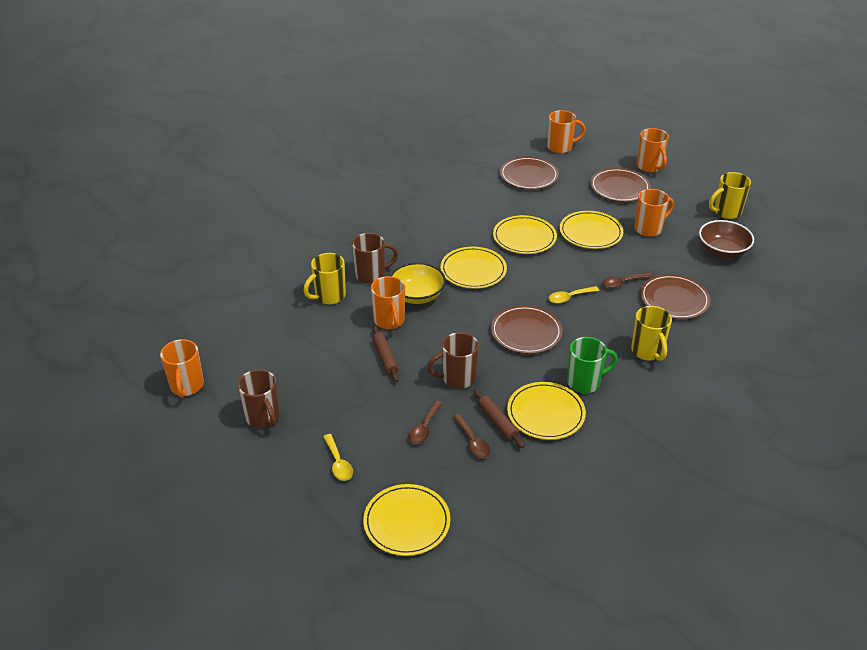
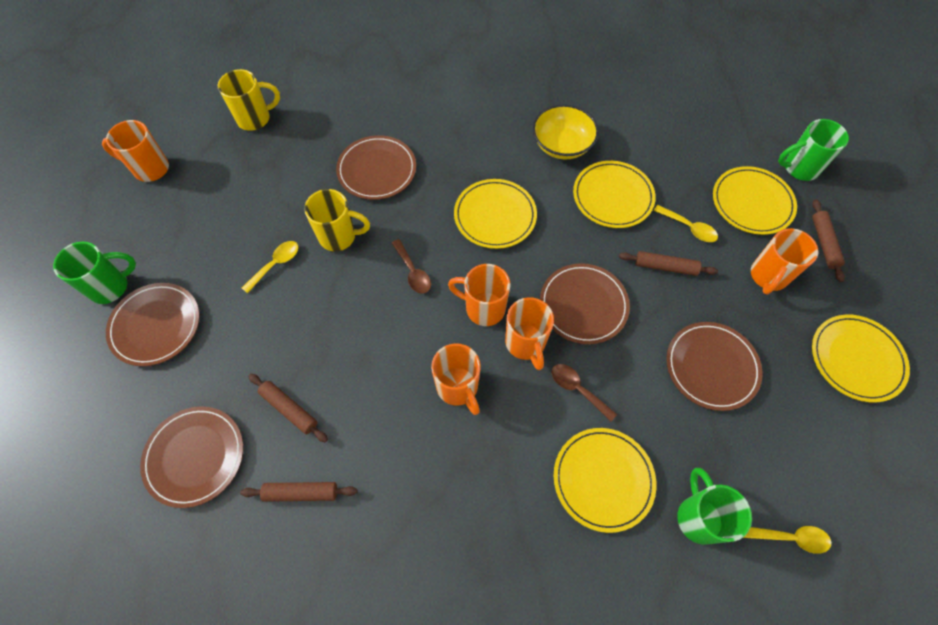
brown bowl: [699,220,754,258] = 1 -> none = 0
brown mug: [237,369,280,428] [352,233,398,283] [427,332,479,389] = 3 -> none = 0
brown plate: [491,305,563,354] [500,157,559,190] [590,168,651,202] [640,274,710,319] = 4 -> [106,283,200,366] [140,407,243,508] [336,135,416,200] [540,263,630,344] [666,322,763,411] = 5
brown rolling pin: [372,326,399,382] [474,389,524,448] = 2 -> [240,482,357,502] [248,374,328,442] [619,251,718,276] [812,199,845,282] = 4
brown spoon: [409,401,443,444] [453,414,490,458] [602,272,652,288] = 3 -> [392,239,431,294] [552,364,617,422] = 2
green mug: [567,337,618,393] = 1 -> [53,242,136,304] [677,468,752,545] [778,119,849,181] = 3
yellow mug: [304,253,346,304] [631,306,672,361] [709,172,751,219] = 3 -> [218,69,280,131] [304,189,370,251] = 2
yellow spoon: [323,434,353,481] [549,286,599,304] = 2 -> [242,241,299,293] [654,205,718,242] [743,526,831,554] = 3

